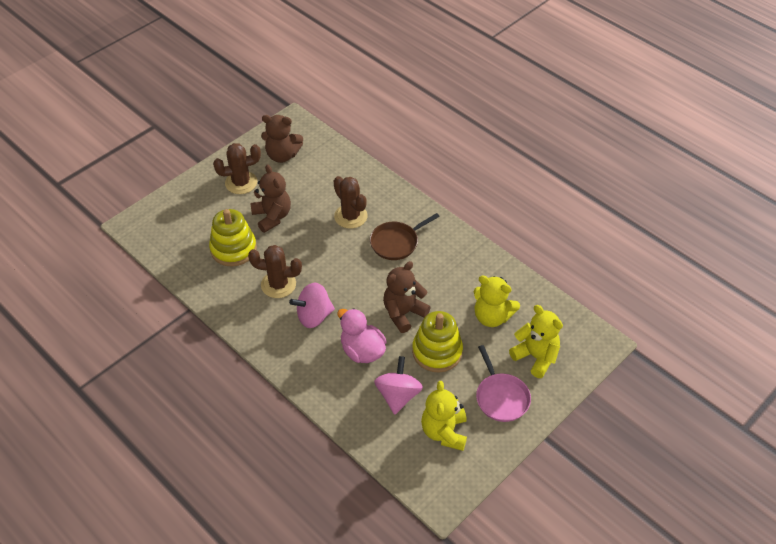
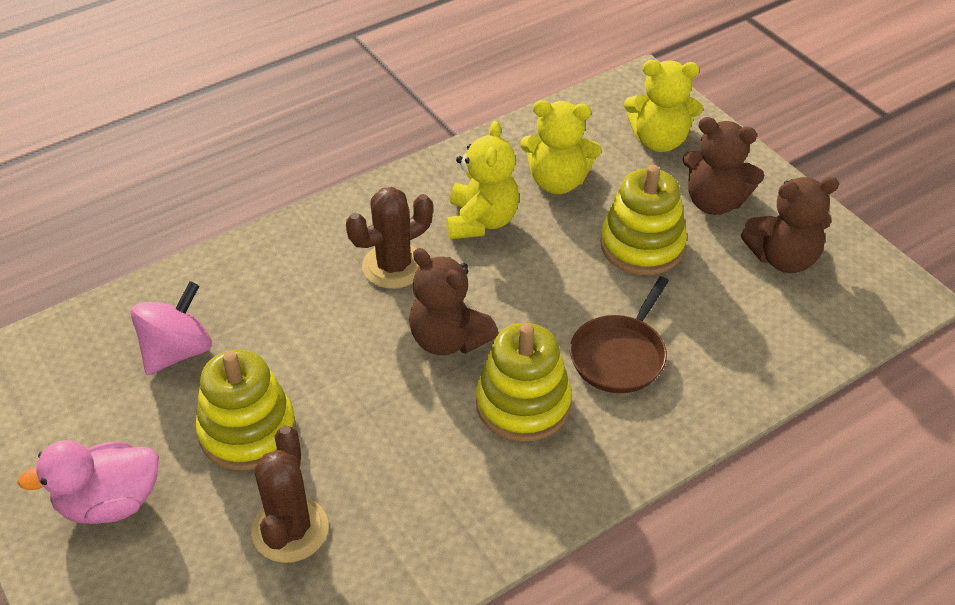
brown cactus: [213,143,261,194] [248,245,302,298] [334,176,368,229] = 3 -> [251,426,329,563] [346,187,433,289] = 2
pink pan: [476,345,531,422] = 1 -> none = 0
pink spinning top: [289,283,335,328] [374,356,423,415] = 2 -> [131,281,212,375] = 1
yellow stacking toy: [209,209,257,267] [412,311,463,373] = 2 -> [195,350,296,470] [476,323,572,442] [600,165,687,275] = 3

